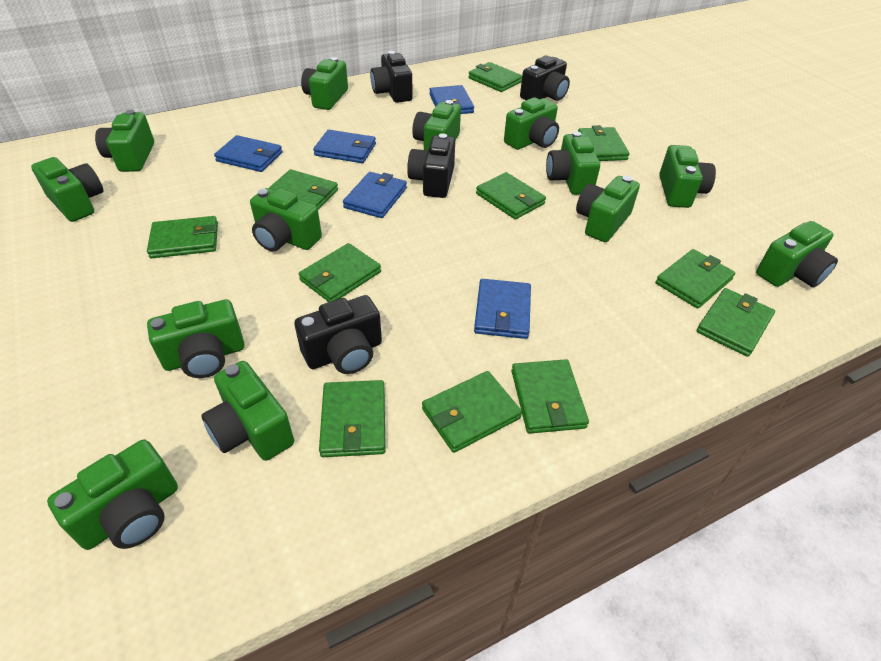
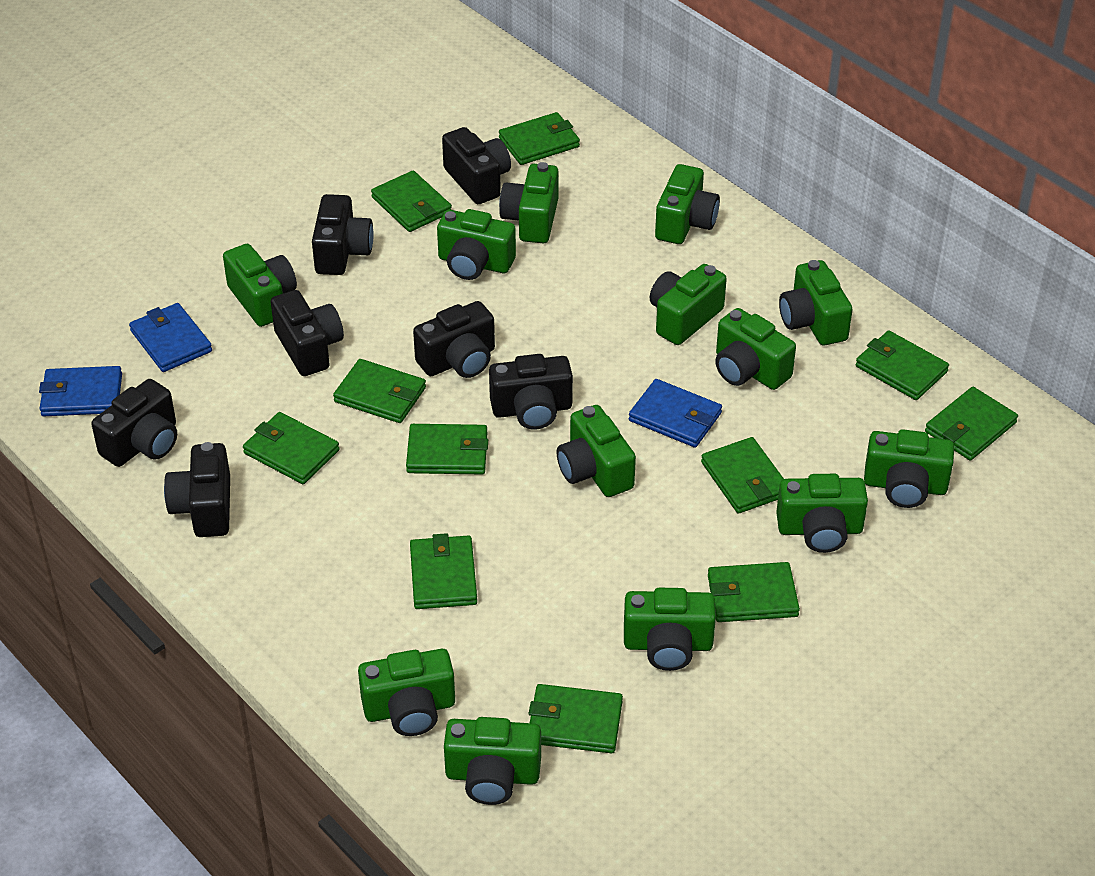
black camera: [294,295,382,374] [370,51,413,103] [407,133,455,198] [520,55,570,101] = 4 -> [91,379,177,467] [164,442,230,537] [271,290,344,376] [312,194,374,275] [413,301,495,378] [442,127,511,204] [489,354,573,429] = 7
blue wallet: [214,135,282,172] [313,130,376,163] [343,172,407,218] [429,85,474,114] [474,279,531,339] = 5 -> [39,366,122,416] [129,303,212,372] [629,379,722,448] = 3

